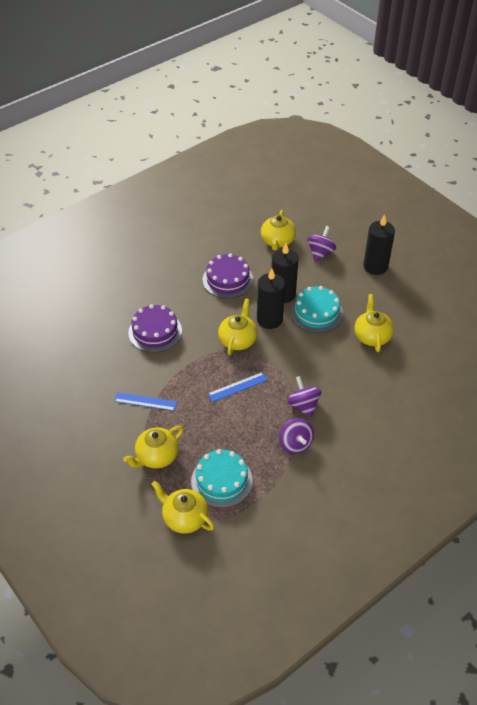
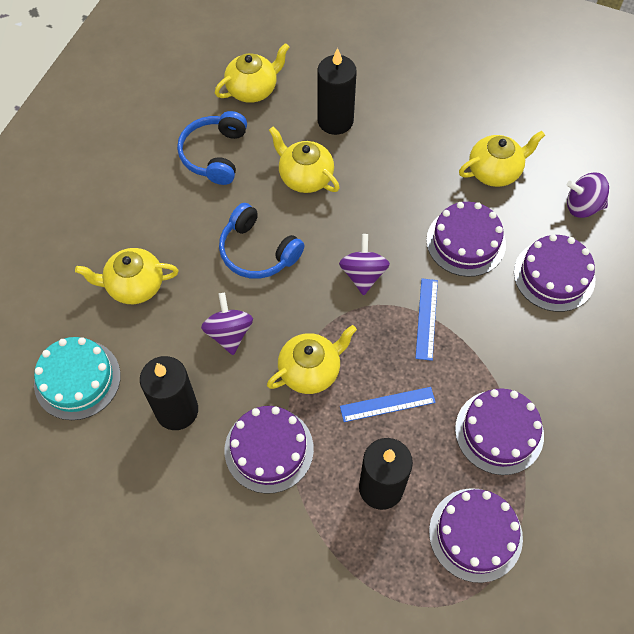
blue headphones: none = 0 -> [177,111,247,185] [219,203,305,279] = 2
purple cake: [128,304,182,353] [203,253,253,299] = 2 -> [224,406,314,494] [426,202,506,277] [429,488,523,583] [455,388,544,475] [514,234,595,312] = 5
turquoise cake: [191,449,253,508] [291,286,343,333] = 2 -> [34,337,121,420] = 1

